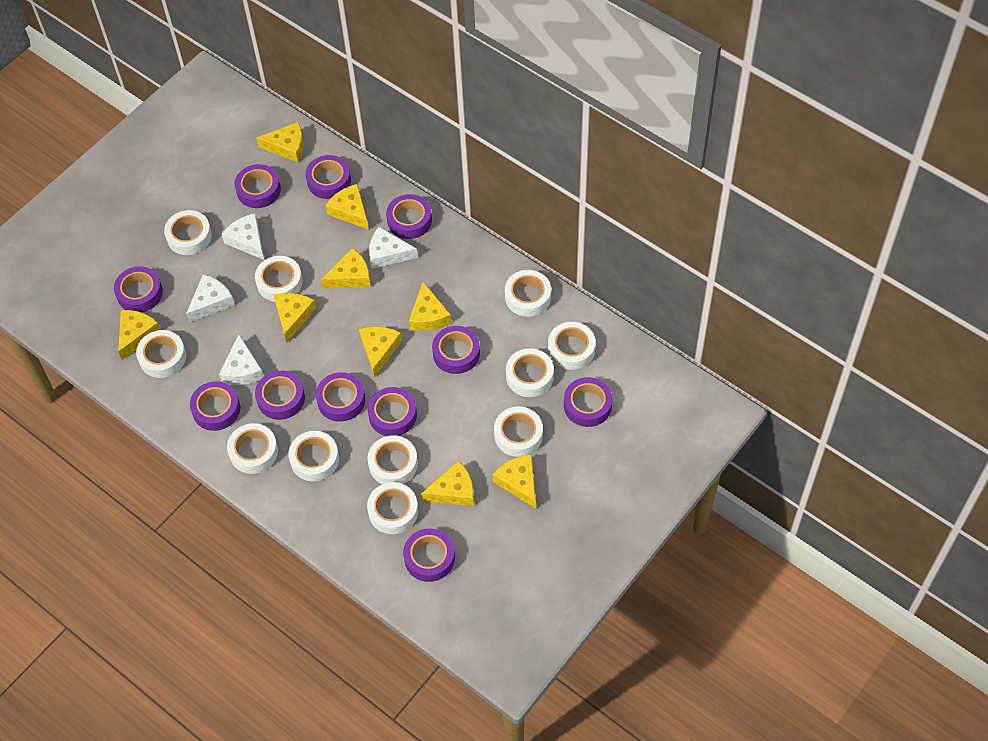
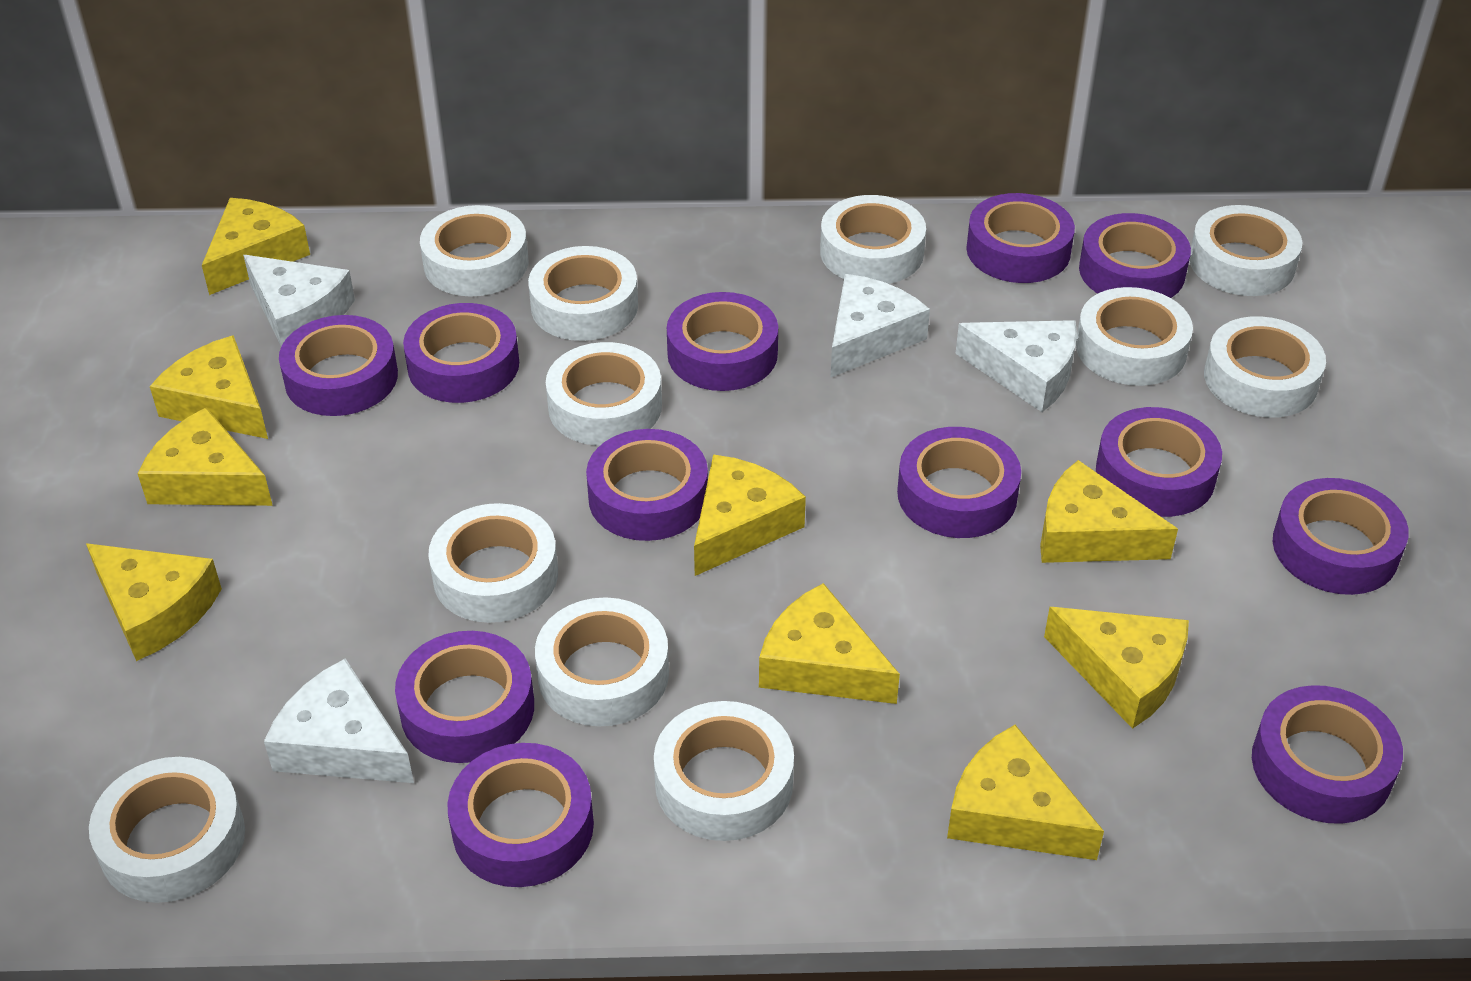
purple tape: [114,266,163,312] [190,381,240,431] [235,164,281,208] [255,371,305,420] [306,155,351,199] [316,372,365,422] [368,387,417,436] [386,194,432,239] [403,528,455,582] [432,326,480,374] [564,377,612,427] = 11 -> [279,315,398,416] [395,631,534,763] [403,303,519,403] [447,743,594,887] [586,429,708,541] [667,292,778,391] [897,427,1021,538] [966,193,1075,283] [1079,213,1191,298] [1096,407,1222,517] [1252,685,1403,824] [1273,478,1409,595] = 12

